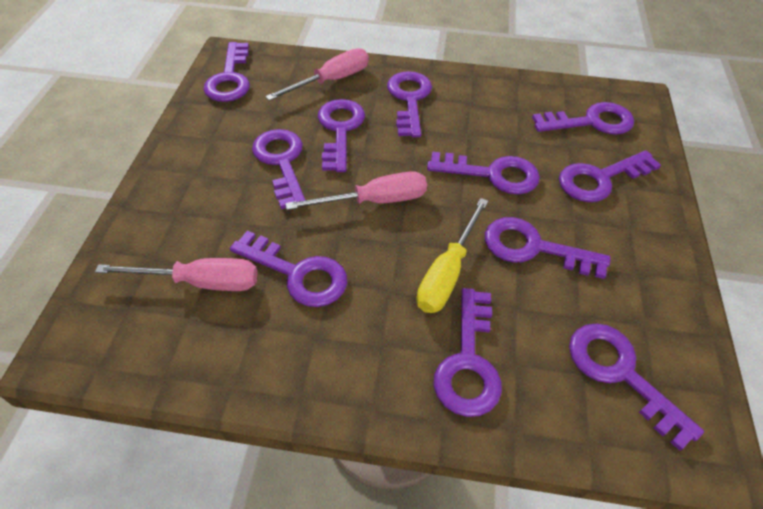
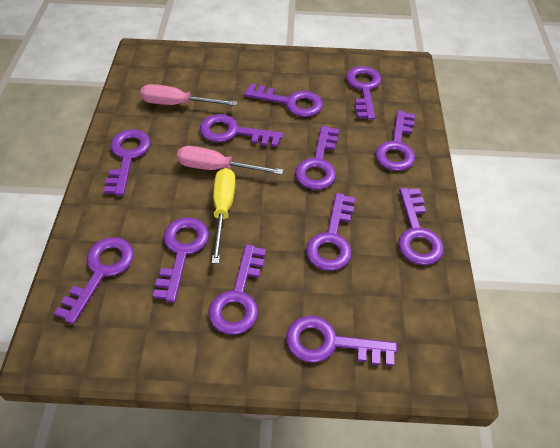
pink screwdriver: [95,258,257,291] [265,48,369,101] [285,171,427,210] = 3 -> [140,84,238,106] [177,146,283,175] = 2
purple key: [203,42,250,102] [230,231,347,307] [252,129,305,209] [318,99,365,172] [387,71,432,137] [427,152,540,195] [433,288,502,417] [485,217,611,279] [532,102,634,135] [559,150,661,202] [569,323,704,451] = 11 -> [54,237,134,324] [104,129,151,195] [153,217,209,302] [200,114,283,147] [208,244,266,335] [244,84,323,117] [286,316,397,366] [295,126,339,190] [306,193,355,271] [346,66,381,119] [375,110,415,171] [398,188,444,265] = 12

